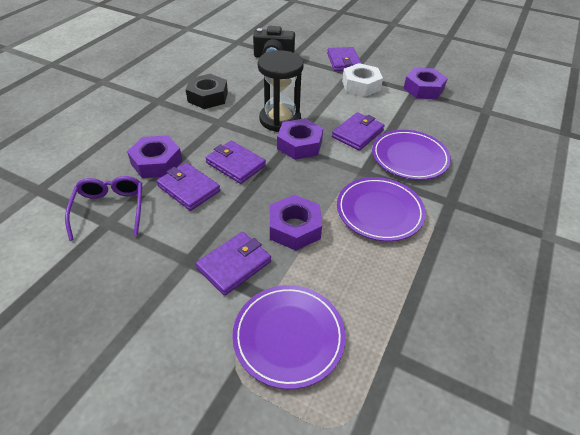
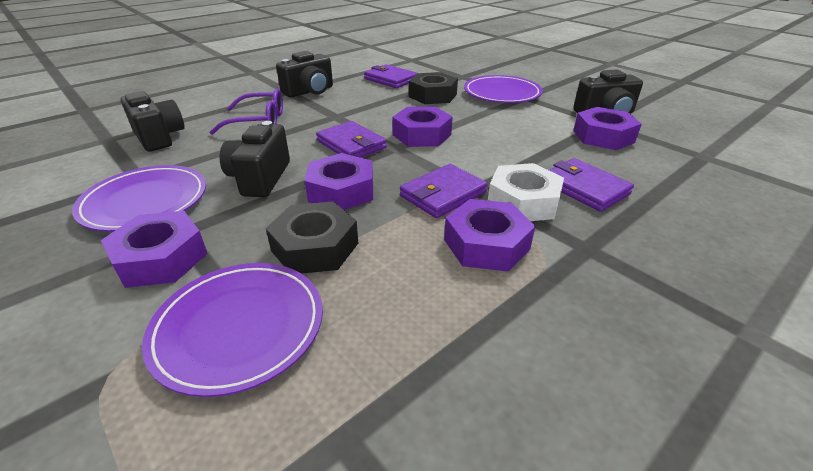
black camera: [253,26,295,58] = 1 -> [121,91,185,151] [220,121,290,197] [276,51,333,97] [573,70,643,113] = 4
black hourglass: [258,50,304,132] = 1 -> none = 0
black nut: [186,74,228,109] = 1 -> [266,201,358,274] [409,72,458,104] = 2
purple nut: [127,135,182,178] [270,195,322,251] [277,118,323,160] [403,68,448,99] = 4 -> [101,211,208,288] [305,153,373,210] [392,107,453,147] [444,199,535,272] [573,107,642,150] = 5
purple wallet: [156,162,220,211] [196,232,271,296] [205,141,266,184] [327,47,362,71] [332,112,385,151] = 5 -> [316,121,387,158] [364,64,417,88] [400,164,488,218] [549,158,634,212] = 4

